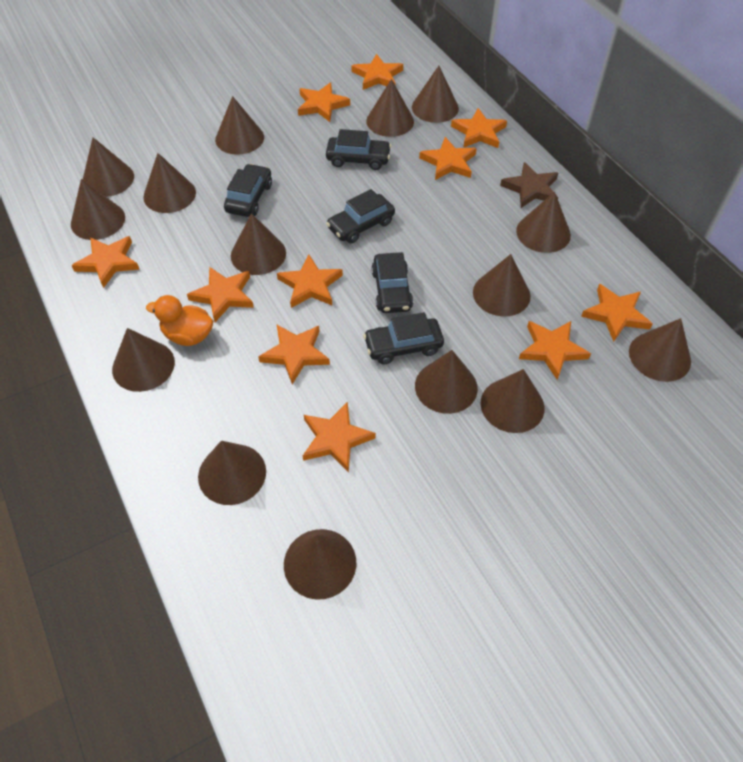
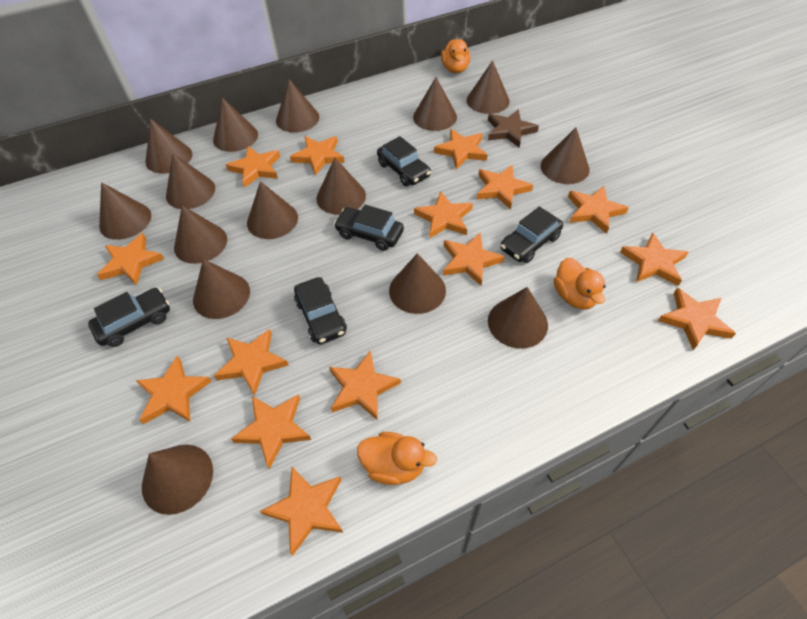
orange duck: [146,295,213,346] = 1 -> [357,432,437,485] [441,39,470,73] [554,258,606,310] = 3
orange star: [71,236,140,288] [187,267,254,322] [258,324,330,384] [277,255,343,308] [298,82,350,122] [303,402,376,473] [352,54,403,90] [419,137,477,180] [451,108,507,148] [519,321,591,380] [581,284,653,342] = 11 -> [97,233,164,285] [135,356,212,424] [214,329,289,395] [226,146,280,188] [231,395,311,469] [260,467,343,556] [290,136,345,176] [329,350,401,421] [414,191,473,239] [434,129,488,169] [443,233,505,286] [477,165,533,210] [568,186,629,234] [620,232,688,286] [658,288,736,350] = 15

